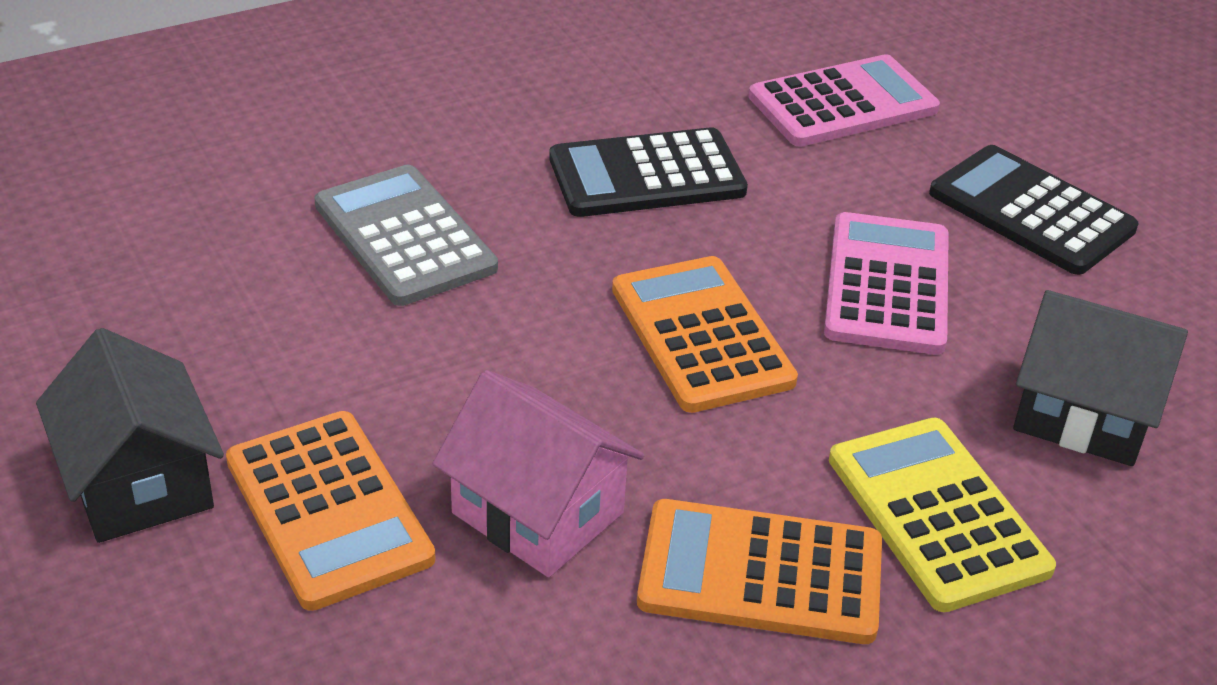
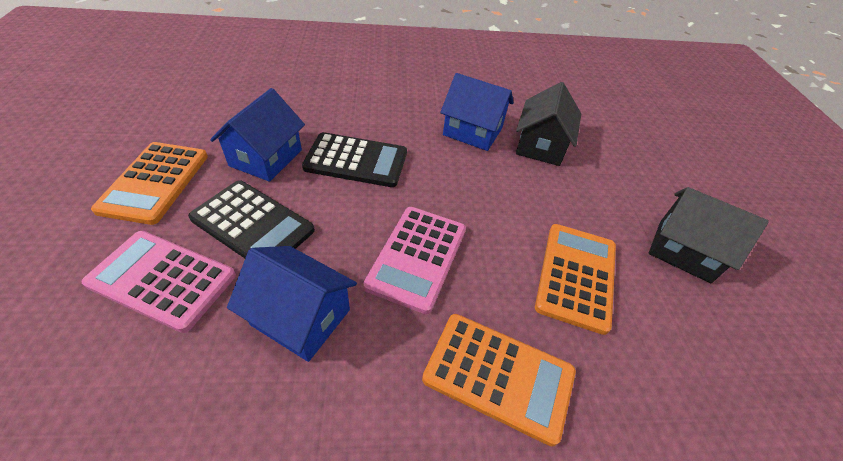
blue house: none = 0 -> [210,88,305,182] [227,246,357,362] [440,73,514,151] = 3
grey calculator: [314,165,498,306] = 1 -> none = 0
pink house: [432,370,644,577] = 1 -> none = 0
yellow calculator: [829,418,1056,612] = 1 -> none = 0

